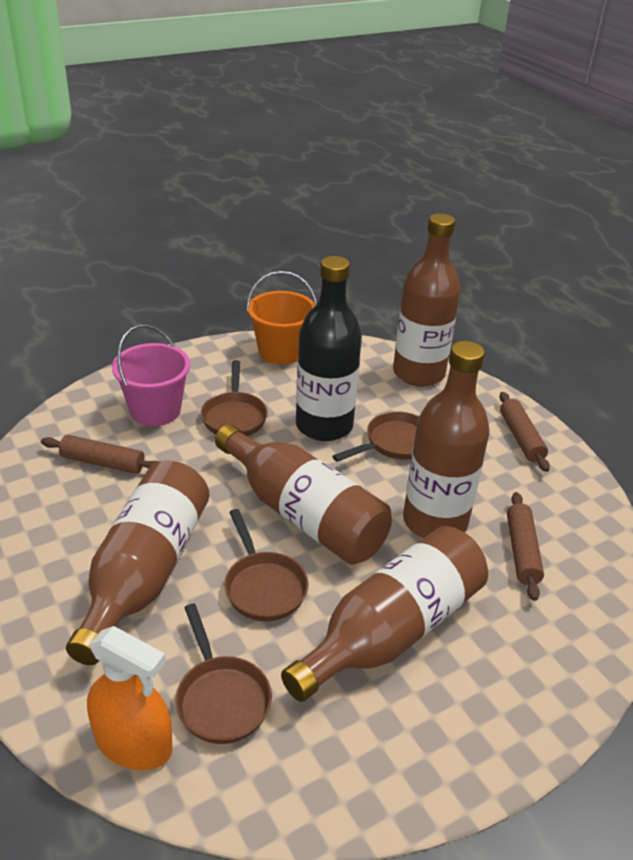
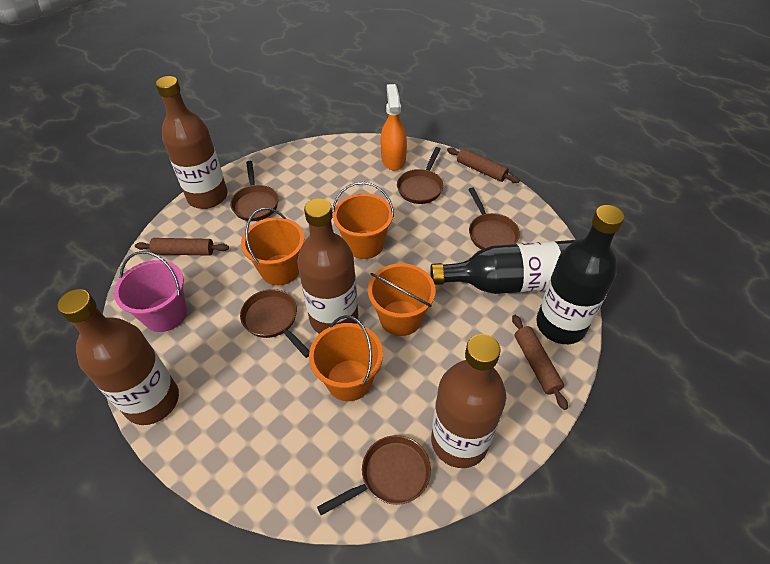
black bottle: [296,256,362,441] = 1 -> [430,240,576,294] [536,205,624,344] = 2
brown bottle: [66,460,209,665] [215,424,392,564] [281,526,488,702] [393,213,461,386] [403,341,490,538] = 5 -> [57,289,179,425] [156,76,228,209] [297,198,358,334] [431,334,506,468] = 4
brown pan: [175,604,272,744] [201,360,268,436] [224,509,309,621] [332,411,419,462] = 4 -> [230,161,278,221] [240,289,309,358] [317,435,431,515] [397,147,443,204] [468,187,520,250] = 5
orange bucket: [246,271,317,365] = 1 -> [241,208,304,285] [309,315,383,401] [332,182,394,259] [368,263,436,336] = 4

